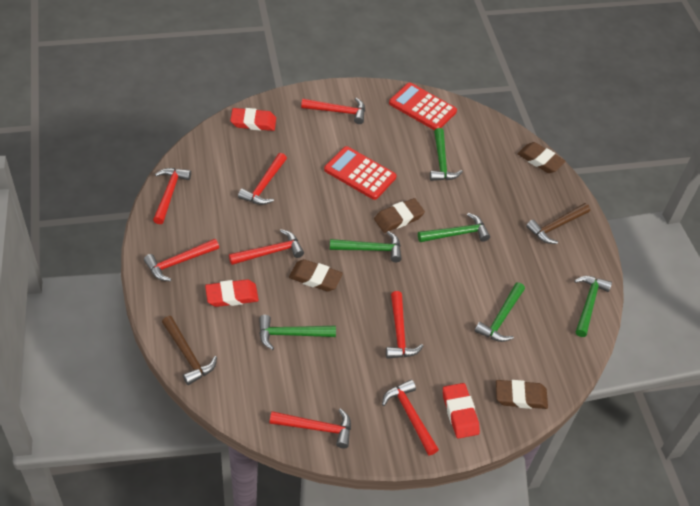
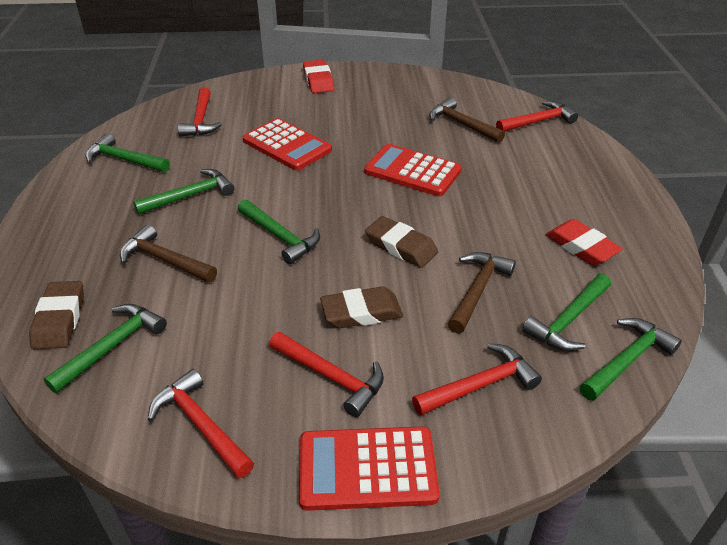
brown eraser: [289,259,343,292] [374,198,425,233] [496,380,548,409] [518,142,566,173] = 4 -> [29,281,84,349] [320,286,403,328] [365,216,438,268] = 3
brown hammer: [162,316,217,385] [526,203,590,244] = 2 -> [120,224,217,283] [430,97,505,143] [448,252,516,333] = 3
red calculator: [324,146,396,200] [389,83,457,130] = 2 -> [243,118,332,171] [299,426,440,511] [364,144,462,196] = 3
red eraser: [205,279,259,307] [230,108,276,131] [443,383,480,439] = 3 -> [303,60,334,93] [546,219,623,265] = 2
red hammer: [144,239,219,281] [153,168,191,224] [229,229,304,265] [238,153,287,205] [270,408,351,448] [301,98,365,124] [382,379,439,455] [386,291,423,359] = 8 -> [148,369,254,478] [178,87,222,137] [269,332,384,417] [412,343,542,416] [496,101,578,131] = 5

